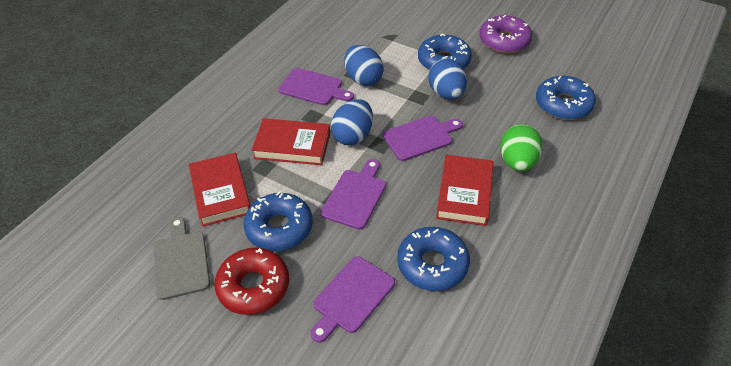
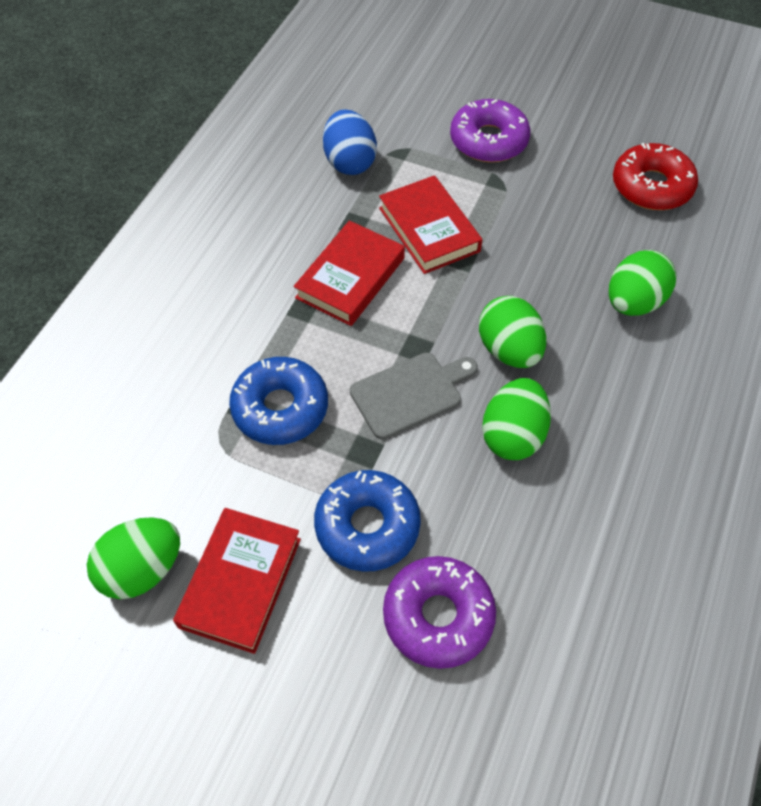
blue donut: [244,191,313,252] [397,227,470,291] [418,34,472,70] [536,76,596,120] = 4 -> [229,357,328,445] [314,470,421,572] = 2
blue egg: [331,99,373,145] [344,45,384,86] [428,58,467,100] = 3 -> [323,109,377,175] = 1
green egg: [500,124,543,171] = 1 -> [87,517,180,599] [479,296,546,368] [482,378,551,460] [609,250,676,316] = 4
purple cutting board: [278,68,354,105] [311,256,395,343] [321,159,386,230] [383,116,463,161] = 4 -> none = 0
purple donut: [479,15,532,53] = 1 -> [383,556,496,669] [450,99,531,163] = 2

